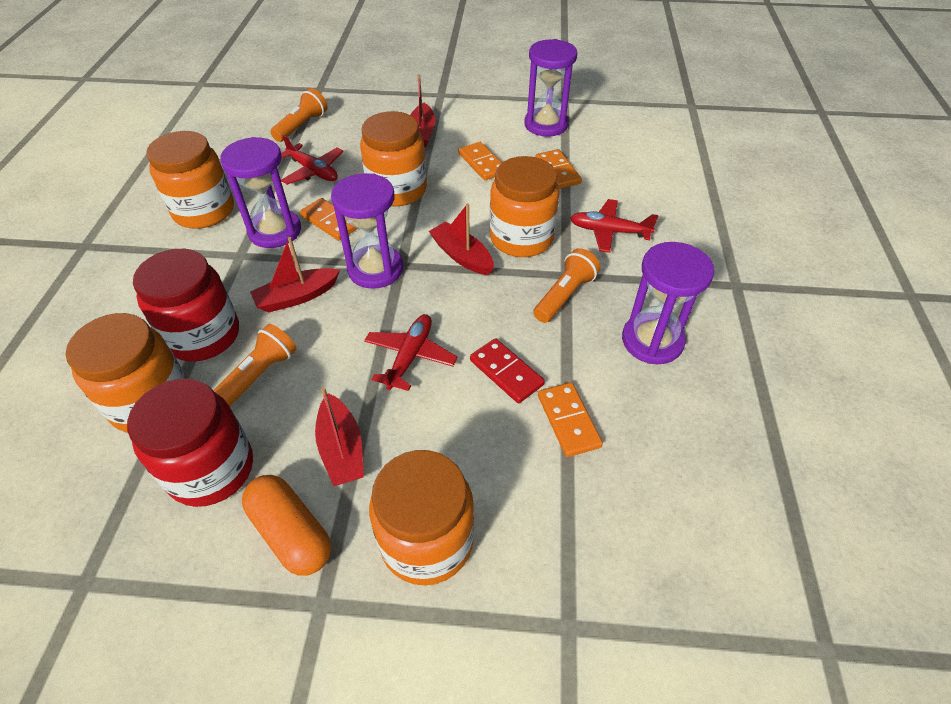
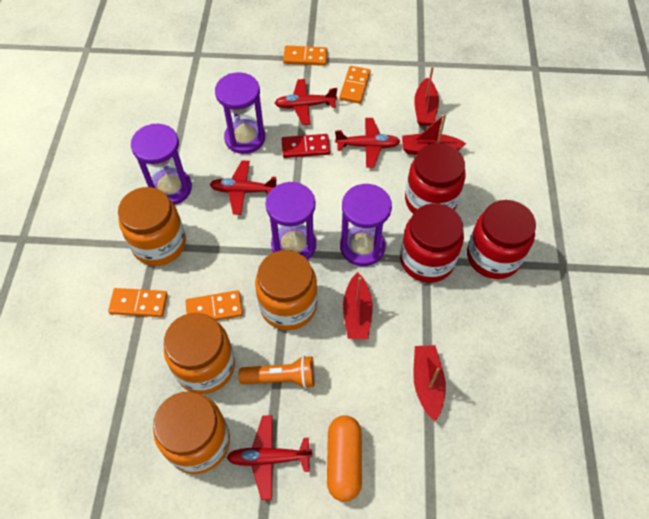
orange flashlight: [213,324,297,406] [270,88,327,142] [533,248,600,323] = 3 -> [239,356,315,389] = 1
orange jar: [66,313,188,433] [146,131,234,229] [360,111,427,206] [369,450,474,586] [489,156,560,257] = 5 -> [118,187,186,266] [153,391,230,474] [164,313,235,394] [255,250,318,330] = 4
red jar: [127,378,253,507] [133,249,239,362] = 2 -> [400,203,464,283] [405,143,466,214] [467,200,536,279] = 3
red plane: [281,135,343,185] [364,314,458,391] [570,199,659,253] = 3 -> [210,160,277,215] [227,415,313,500] [275,79,337,125] [335,118,400,168] = 4

